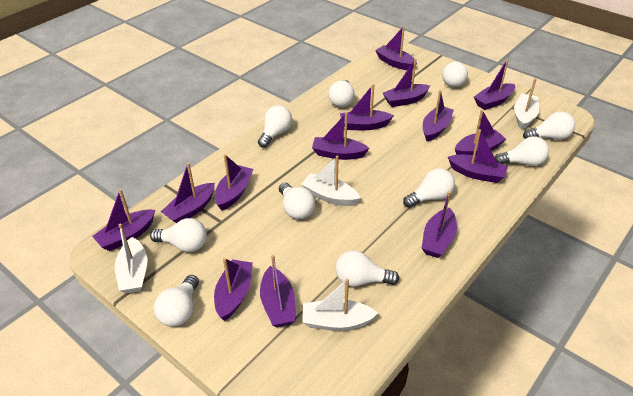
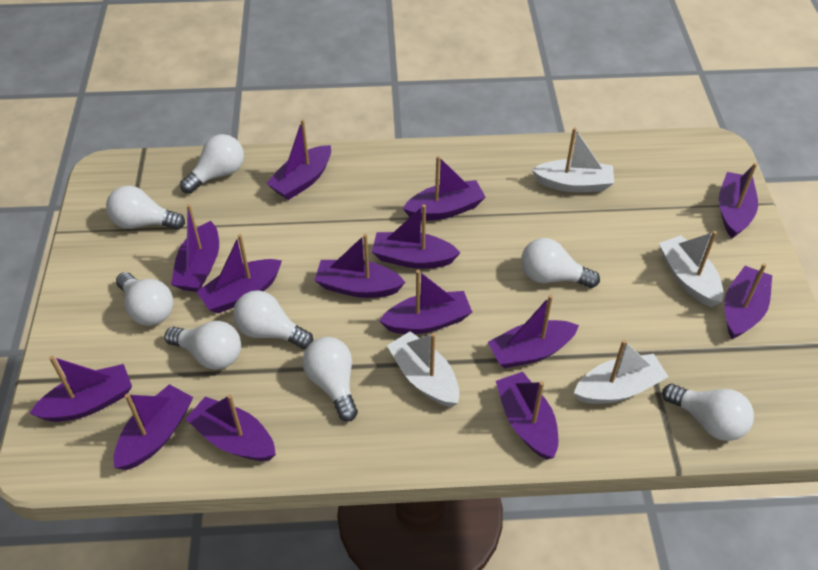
white light bulb: [150,218,207,252] [154,275,199,327] [258,105,292,148] [279,183,315,219] [328,80,355,107] [335,250,399,287] [403,168,455,208] [442,62,468,87] [494,136,549,166] [523,111,575,140] = 10 -> [106,186,185,230] [116,272,173,326] [164,321,241,370] [180,134,244,194] [233,290,313,349] [302,337,358,422] [521,238,600,288] [662,384,754,441] = 8

